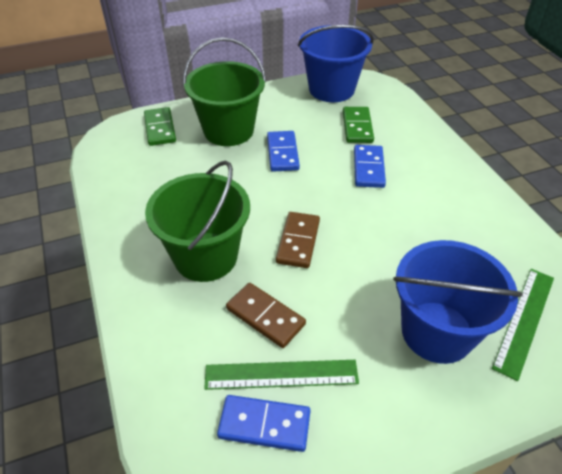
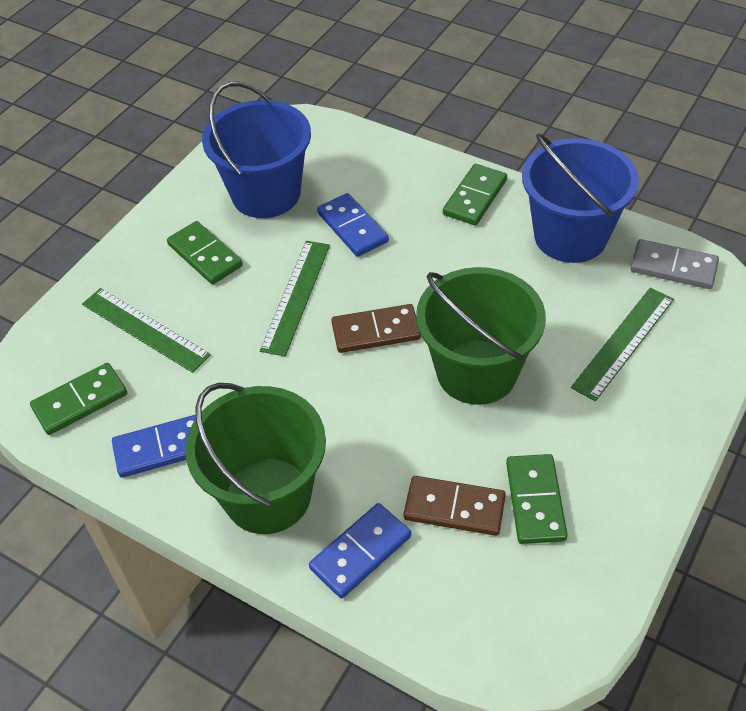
green domino: [144,107,176,146] [343,107,374,143] = 2 -> [30,363,127,435] [167,221,243,284] [443,164,507,225] [506,454,568,544] = 4
green ruler: [204,360,359,390] [492,269,554,381] = 2 -> [82,288,211,373] [260,241,330,356] [571,288,674,401] = 3
grey domino: none = 0 -> [630,239,719,289] = 1

